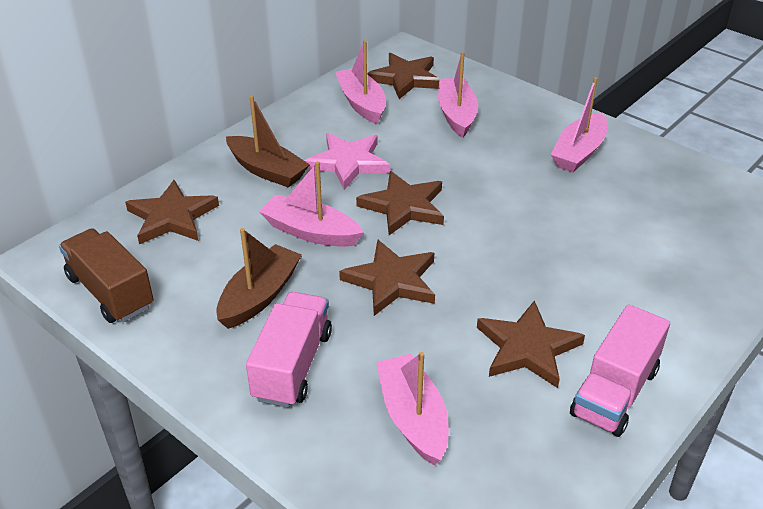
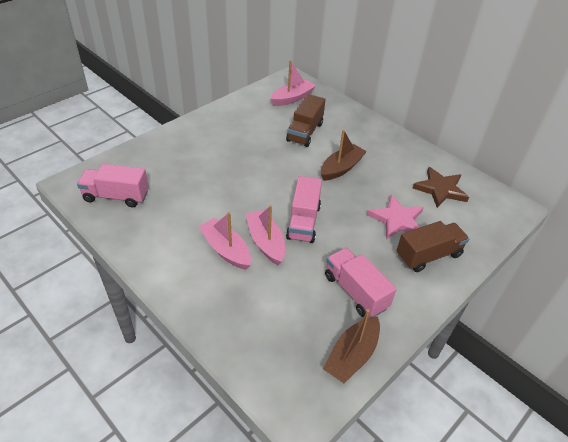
brown star: [125,180,219,244] [339,240,435,316] [356,171,444,235] [367,53,439,99] [477,300,585,388] = 5 -> [412,167,469,208] = 1
brown truck: [59,228,154,323] = 1 -> [286,94,326,147] [396,221,469,272] = 2
pink boat: [259,161,364,247] [335,40,386,124] [376,352,449,466] [438,51,478,138] [551,77,607,172] = 5 -> [198,212,251,270] [245,205,285,265] [270,60,316,106] = 3
pink truck: [246,292,332,408] [570,304,670,437] = 2 -> [77,164,149,207] [286,176,322,243] [325,248,396,317] = 3

